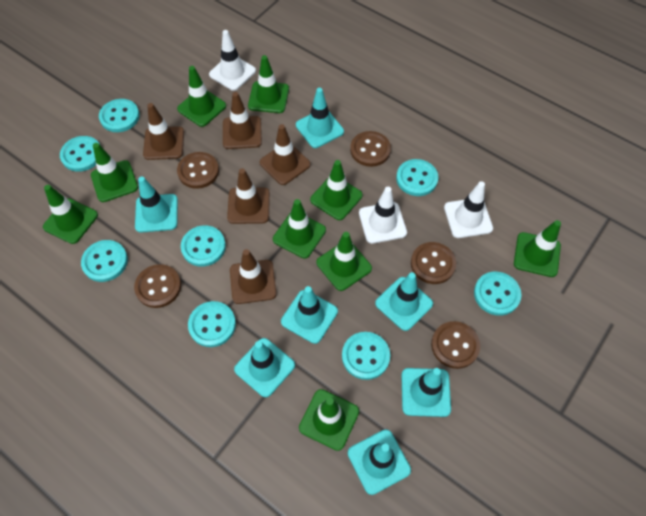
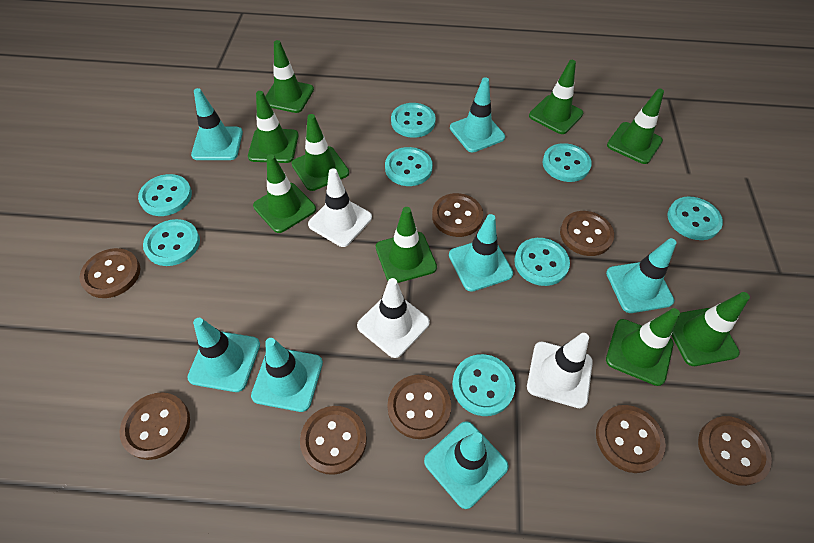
brown button: [134,264,181,308] [177,152,219,189] [350,131,391,167] [411,242,456,284] [431,321,480,369] = 5 -> [79,248,140,298] [120,392,190,460] [300,406,367,475] [387,375,451,439] [432,193,483,237] [560,211,614,256] [596,405,666,473] [698,416,772,486] = 8
brown traffic cone: [143,103,184,160] [223,92,262,149] [227,168,270,224] [230,249,277,304] [259,124,311,185] = 5 -> none = 0

